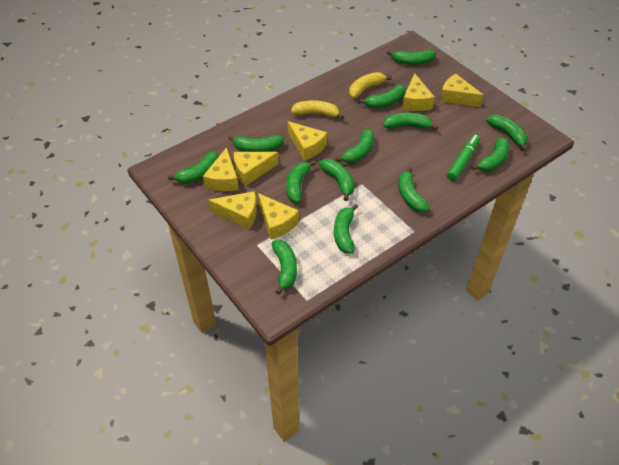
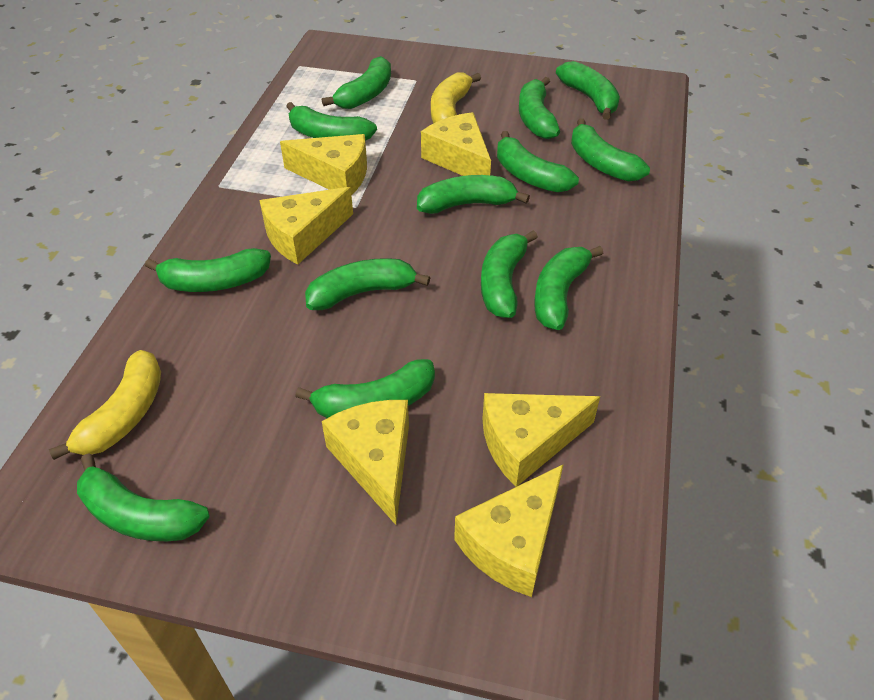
green marker: [447,135,480,181] = 1 -> none = 0
yellow cheese: [203,147,239,192] [208,191,257,229] [234,152,279,186] [258,193,299,240] [287,121,327,161] [402,73,435,111] [440,74,484,107] = 7 -> [259,187,353,265] [280,134,367,195] [322,400,409,525] [421,112,491,176] [454,464,564,597] [482,393,600,487] = 6

